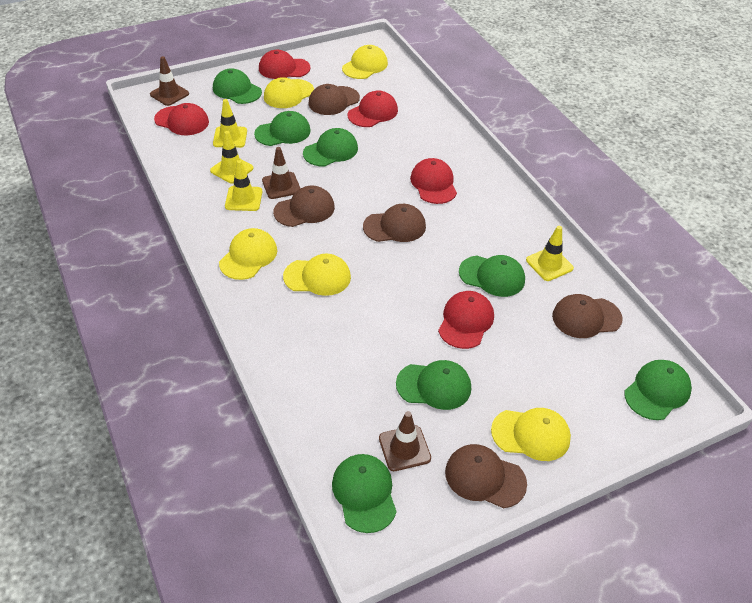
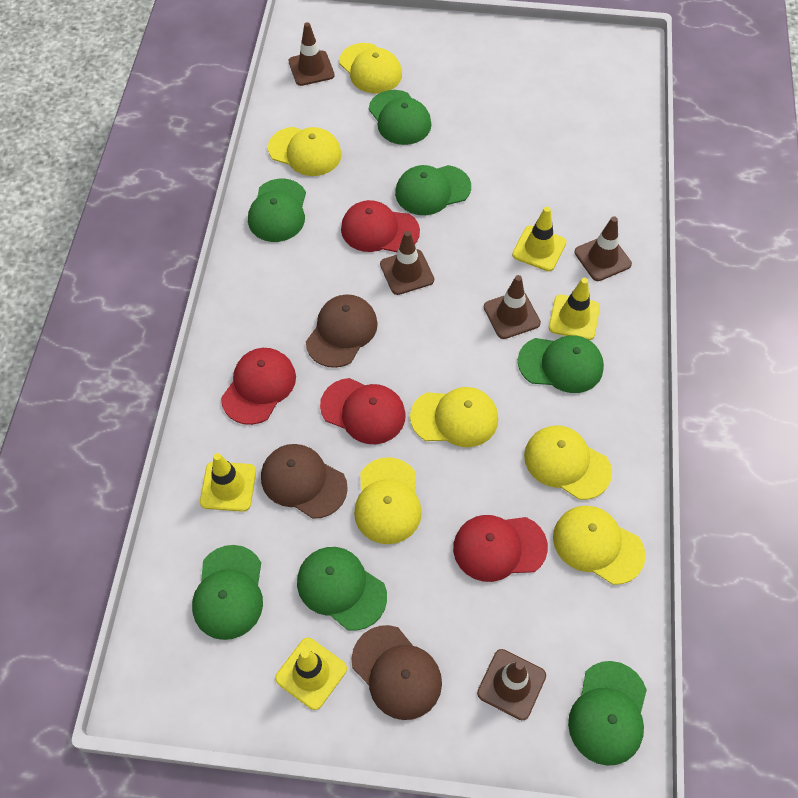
brown cap: [273,186,335,227] [308,84,360,115] [363,204,426,242] [445,444,527,508] [552,294,623,338] = 5 -> [261,444,348,519] [306,294,378,368] [352,625,442,720] = 3
brown traffic cone: [150,56,189,106] [262,147,301,199] [379,411,431,471] = 3 -> [289,22,335,86] [380,231,434,295] [477,649,546,720] [484,275,541,339] [575,217,632,281] = 5
red cap: [154,103,209,135] [259,50,310,79] [348,90,398,127] [410,158,457,204] [438,291,494,349] = 5 -> [221,348,296,425] [320,378,406,444] [341,200,420,252] [453,515,548,582] = 4
yellow cap: [219,228,277,280] [264,77,314,108] [283,254,351,296] [342,45,388,79] [491,408,571,461] = 5 -> [268,127,341,176] [339,43,402,93] [354,457,422,544] [410,387,498,447] [524,425,612,500] [553,506,645,585] = 6

